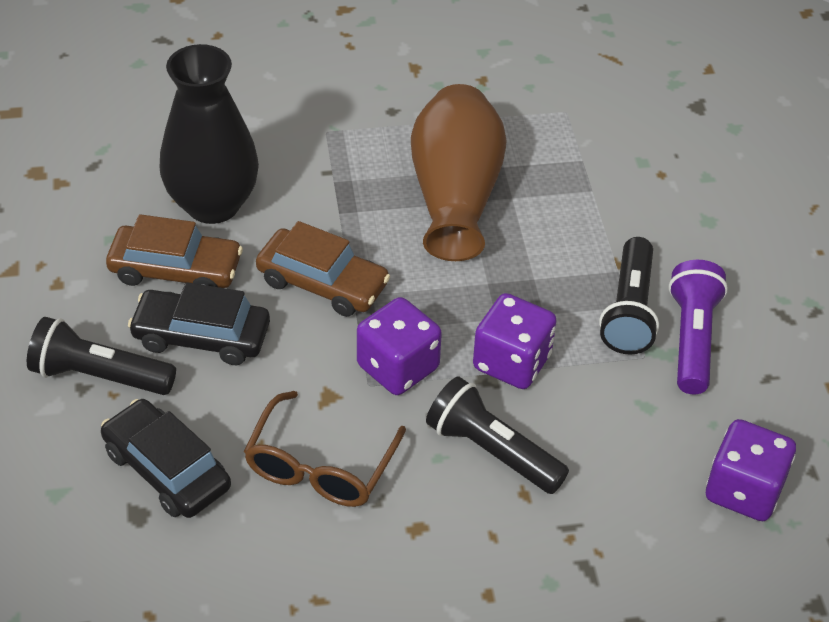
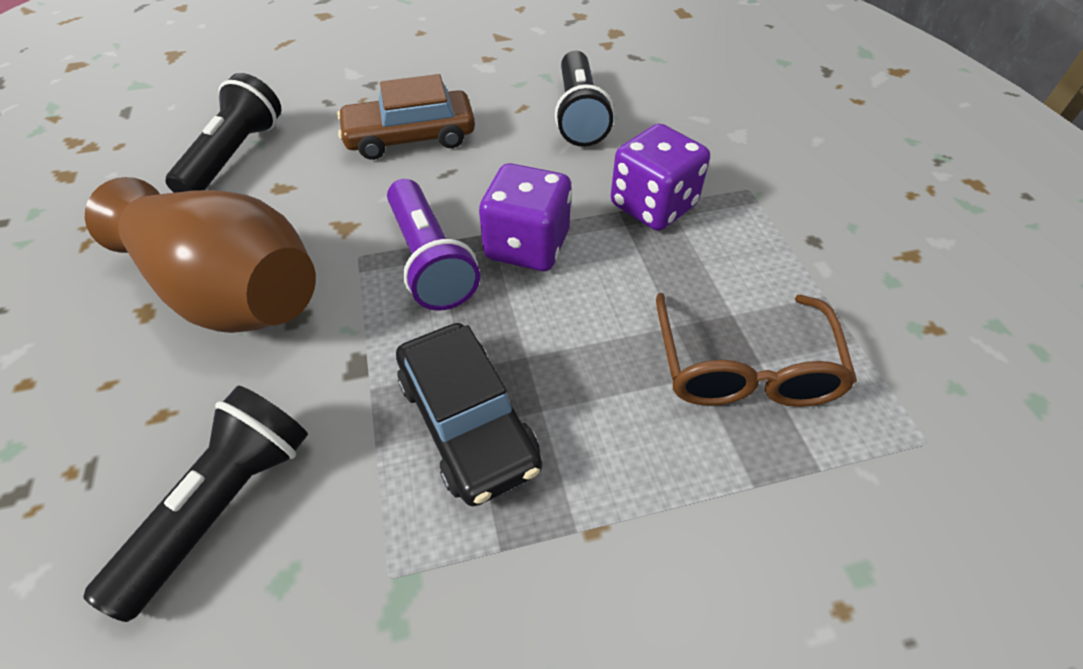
black car: [101,399,231,518] [128,282,270,365] = 2 -> [396,323,542,506] = 1
black vase: [160,44,259,224] = 1 -> none = 0
brown car: [106,214,243,288] [256,221,390,317] = 2 -> [337,74,475,160] = 1
purple dice: [357,297,442,395] [473,293,556,389] [706,419,796,521] = 3 -> [479,163,572,271] [611,124,710,231] = 2

